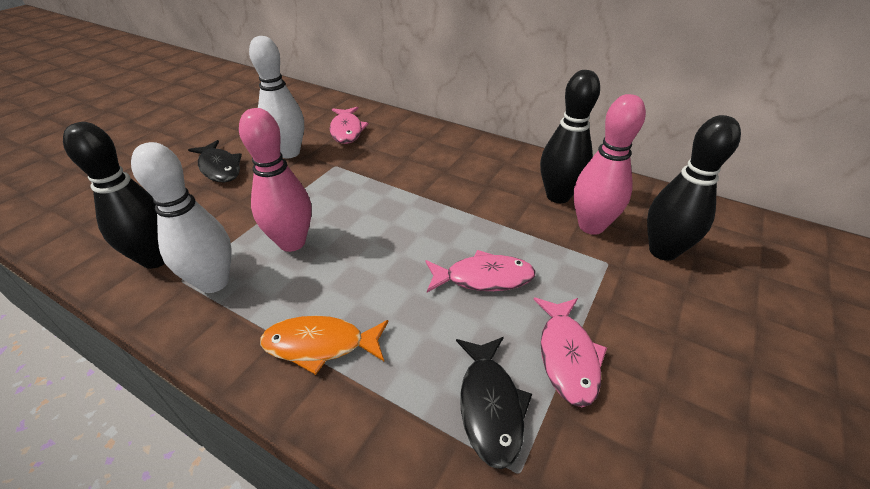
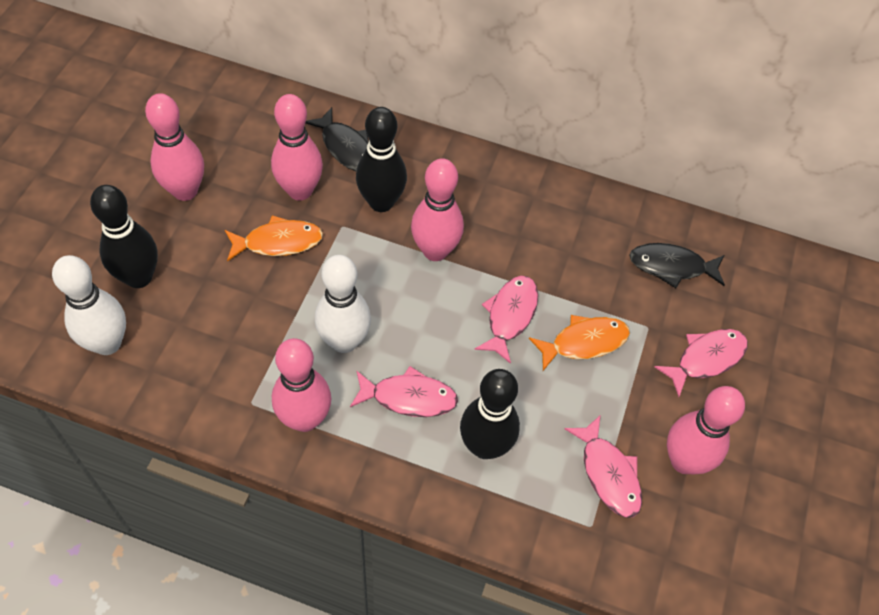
orange fish: [260,316,388,375] = 1 -> [225,215,323,262] [529,315,630,371] = 2
pink bowling pin: [239,108,312,252] [574,94,646,235] = 2 -> [145,93,204,201] [271,94,323,201] [272,338,331,432] [411,158,464,261] [667,386,745,474] = 5
pink fish: [330,107,369,144] [425,250,536,292] [533,298,607,407] = 3 -> [350,366,458,417] [474,276,538,364] [565,415,642,518] [655,329,748,397] = 4

